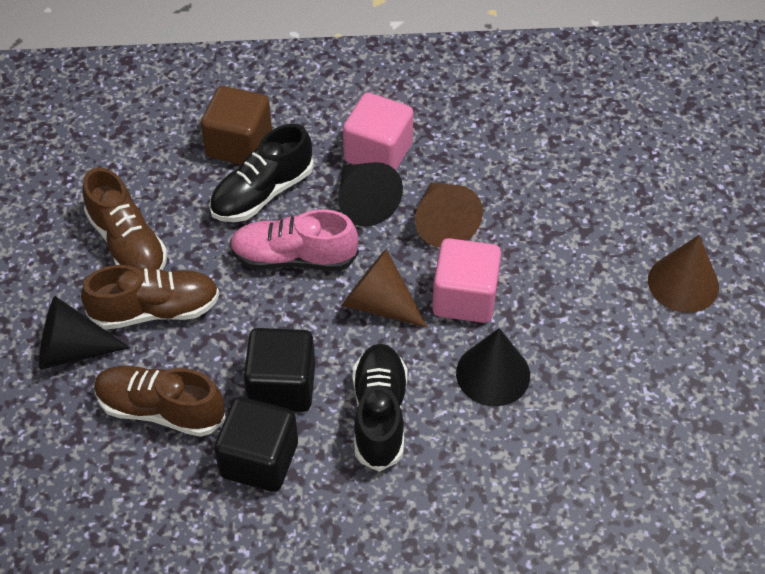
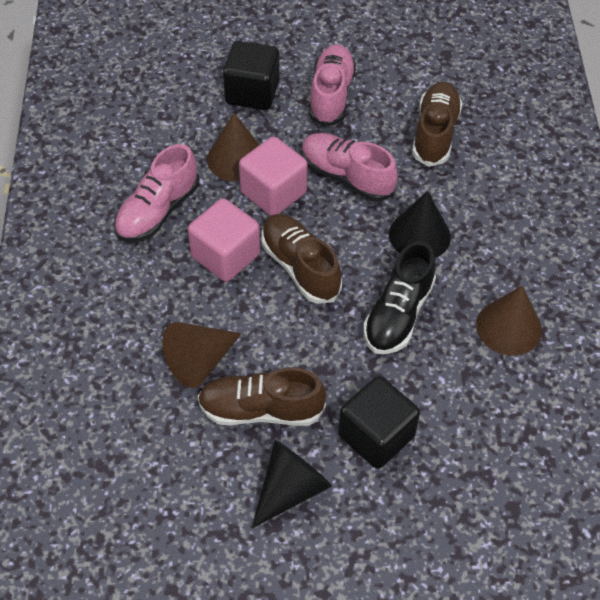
black cone: [39,296,130,370] [339,162,403,227] [456,328,530,406] = 3 -> [252,440,332,528] [389,191,451,258] = 2
black shoe: [209,124,314,222] [352,344,407,472] = 2 -> [363,241,436,354] = 1
brown cube: [201,86,272,165] = 1 -> none = 0
pink shoe: [230,209,359,270] = 1 -> [114,144,199,242] [302,133,398,202] [309,44,356,127] = 3

